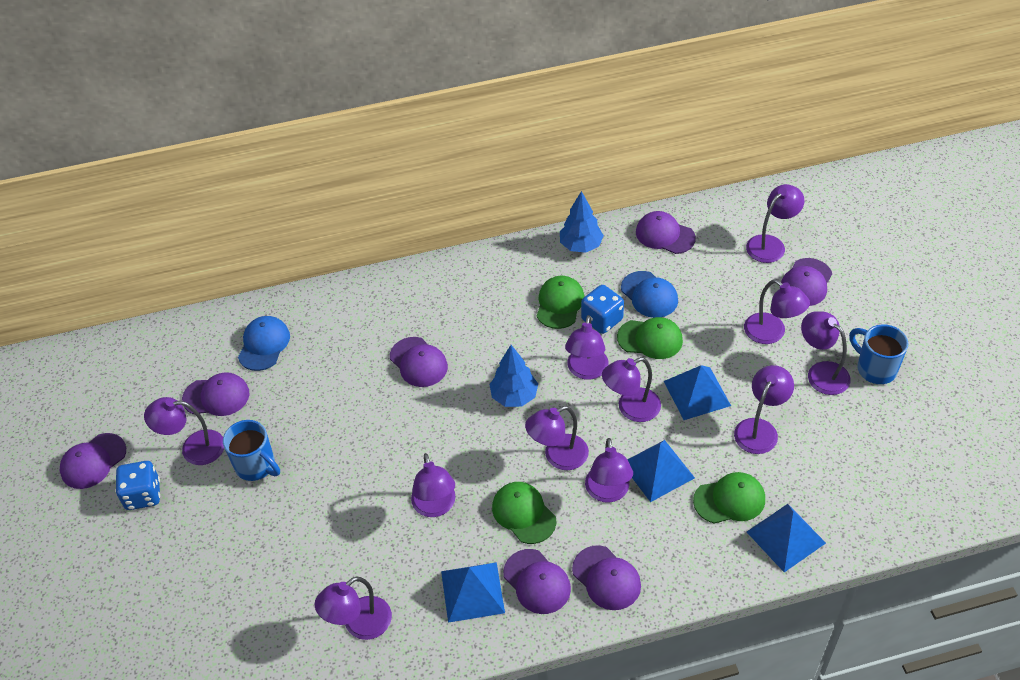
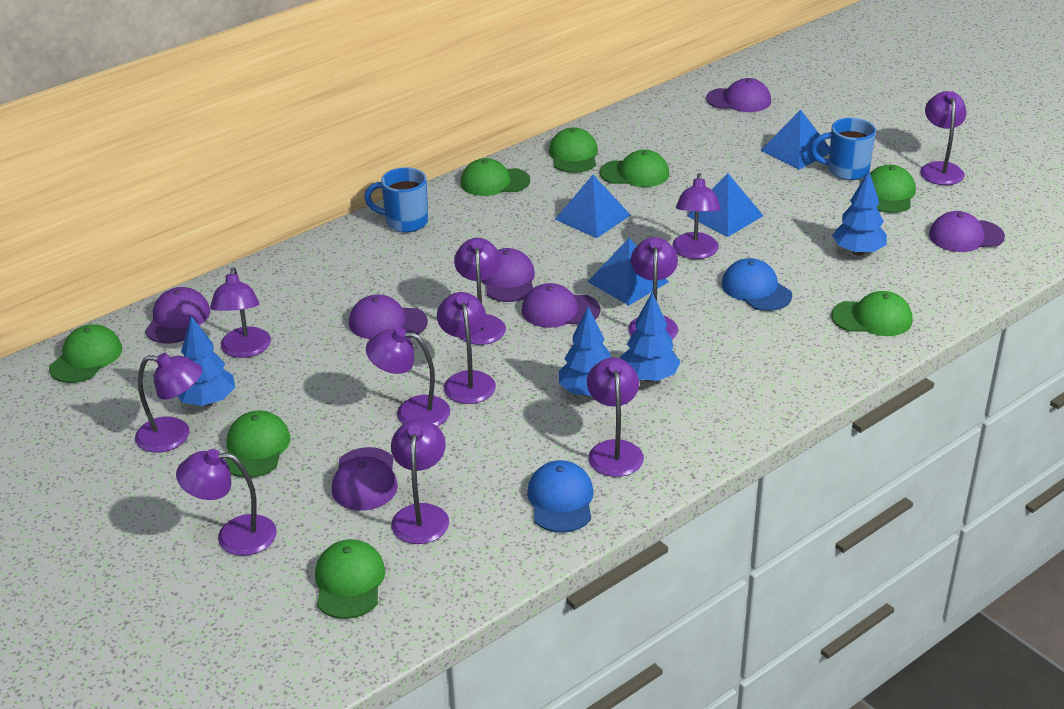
blue dice: [115,461,160,510] [581,285,624,334] = 2 -> none = 0
blue tree: [490,345,538,407] [560,191,604,253] = 2 -> [177,316,235,406] [559,306,611,397] [620,292,680,382] [832,171,887,256] = 4
green cap: [492,482,556,544] [537,276,585,329] [617,317,683,359] [693,472,765,524] = 4 -> [49,324,122,383] [225,410,290,478] [315,539,385,619] [460,158,530,196] [549,127,598,173] [600,149,669,187] [831,291,912,336] [870,165,916,213] = 8

